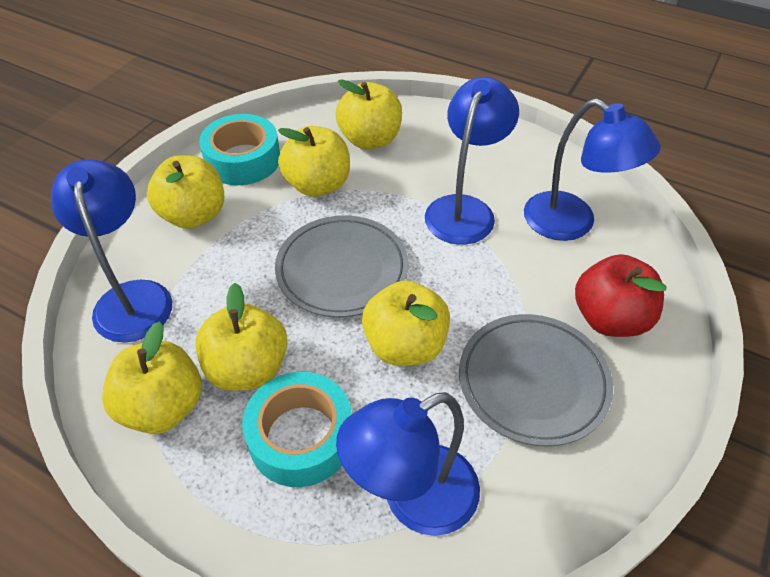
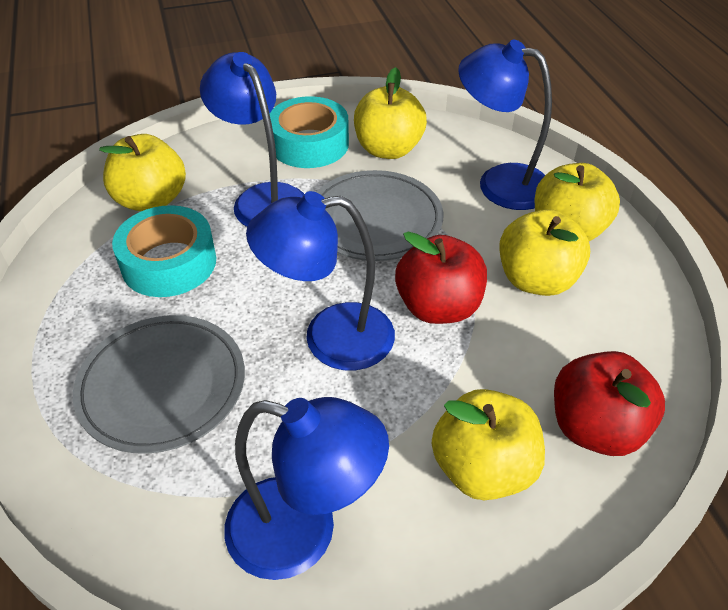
red apple: [575,254,666,337] = 1 -> [395,231,487,324] [554,351,665,456] = 2
yellow apple: [102,321,202,434] [147,155,224,229] [195,283,288,391] [278,126,350,197] [336,79,402,149] [362,281,450,366] = 6 -> [99,134,186,211] [354,67,427,159] [432,389,545,500] [499,209,590,296] [535,163,620,241] = 5

